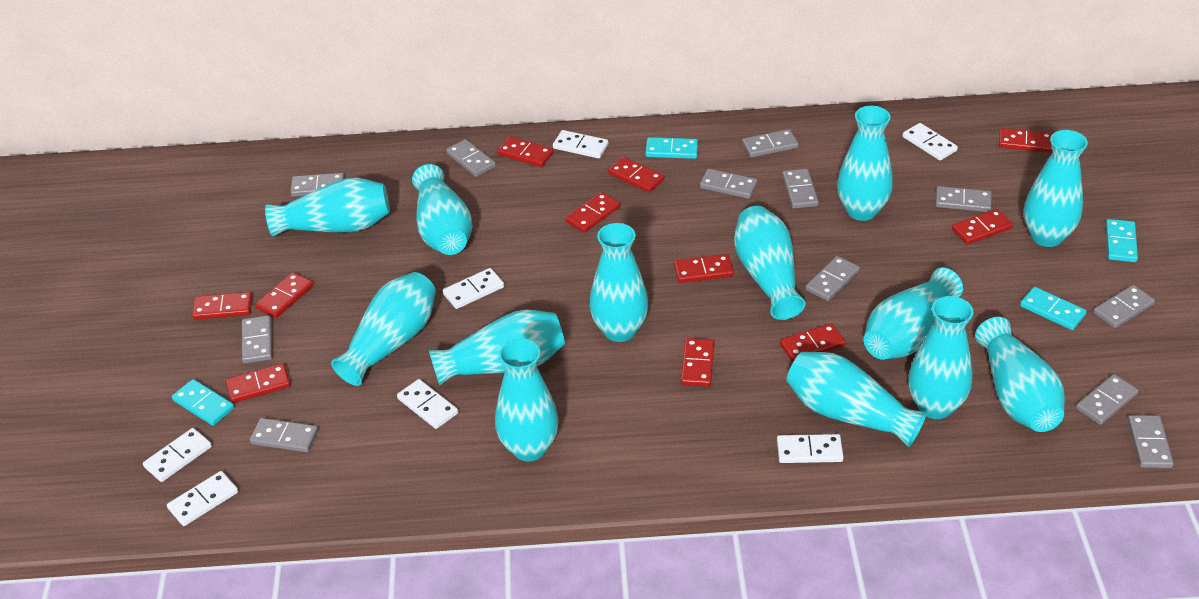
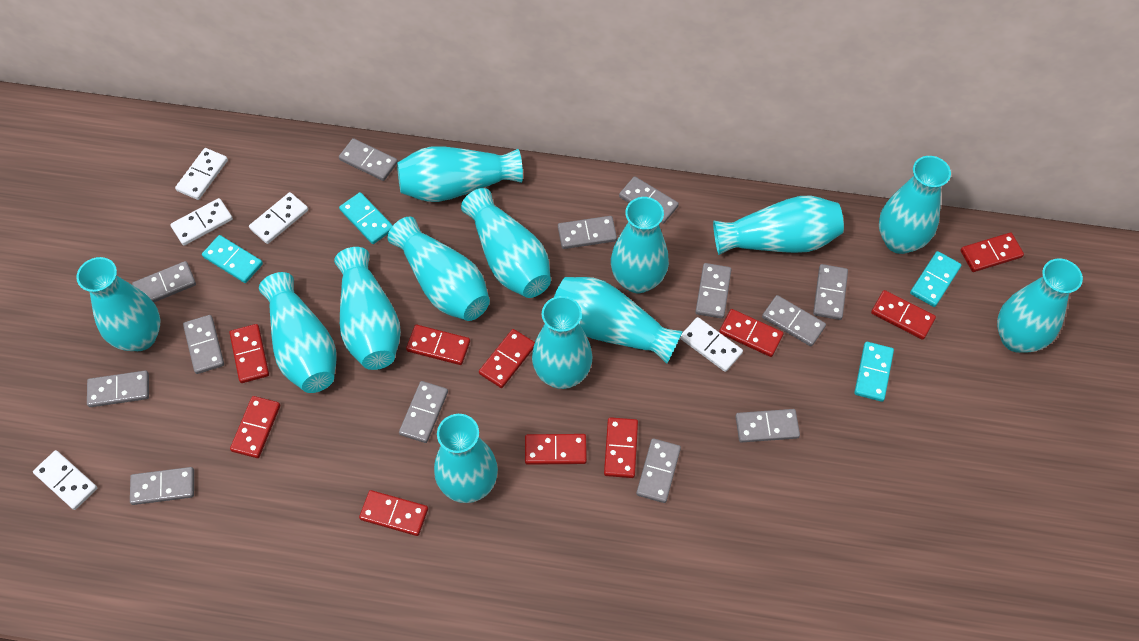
grey domino: [242,315,272,363] [250,418,318,452] [290,173,345,197] [446,139,496,177] [700,169,758,199] [742,129,799,157] [782,169,819,208] [805,256,860,301] [935,186,992,212] [1076,374,1138,425] [1093,285,1155,328] [1128,415,1174,468] = 12 -> [87,371,149,407] [130,467,194,505] [132,261,196,302] [183,315,224,374] [339,138,398,181] [399,381,448,443] [558,216,617,249] [619,176,679,224] [636,438,681,503] [695,263,732,319] [735,409,800,443] [762,295,826,346] [813,264,848,320] = 13
red domino: [192,292,252,320] [226,363,291,403] [255,272,313,318] [497,136,553,167] [565,192,620,233] [608,157,664,193] [674,254,734,283] [681,338,714,387] [780,323,845,362] [952,209,1013,244] [999,128,1052,153] = 11 -> [230,324,269,383] [230,396,280,458] [359,490,428,536] [406,325,470,365] [479,329,535,388] [525,434,587,465] [604,417,638,478] [719,309,784,357] [871,290,936,340] [960,233,1024,272] = 10
white domino: [143,428,212,482] [167,471,238,526] [397,379,458,429] [443,268,504,309] [553,130,609,158] [777,434,843,463] [903,123,958,160] = 7 -> [33,450,97,510] [170,198,233,246] [175,148,228,200] [249,192,308,244] [680,317,743,372] = 5

